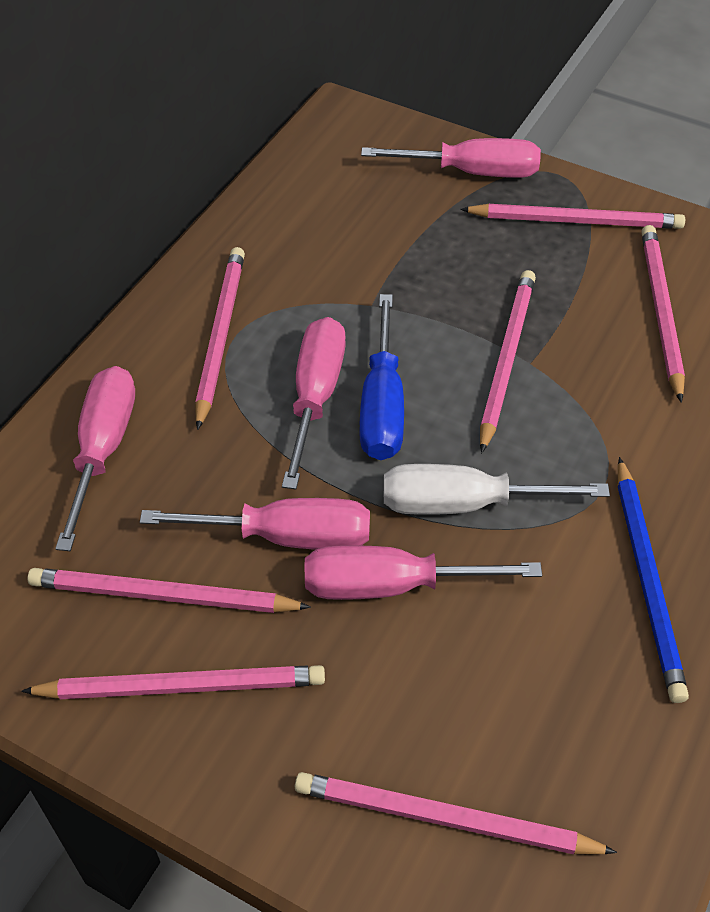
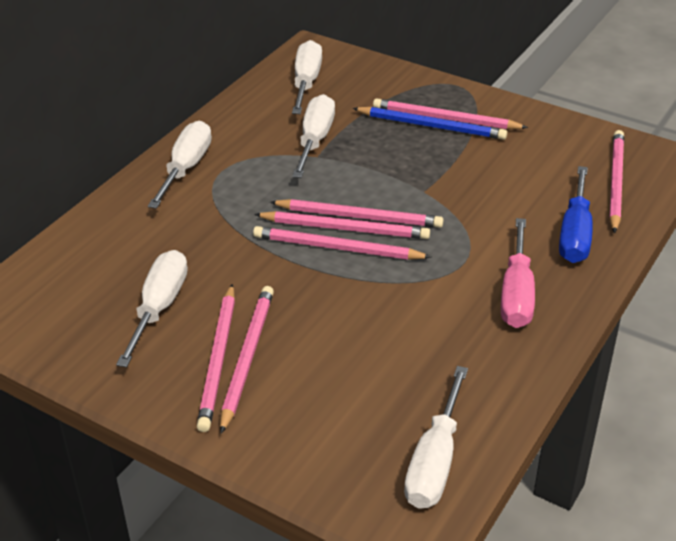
pink screwdriver: [55,366,135,551] [140,498,370,550] [282,317,346,490] [305,545,542,600] [361,138,541,178] = 5 -> [501,218,535,328] = 1
white screwdriver: [384,464,610,515] = 1 -> [116,250,188,367] [148,121,212,209] [292,40,322,114] [292,94,335,178] [404,366,468,509] = 5

